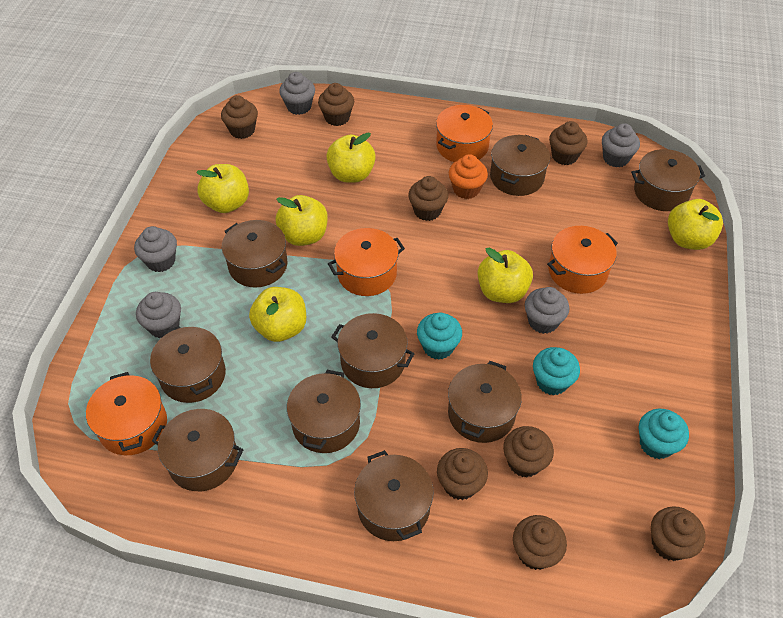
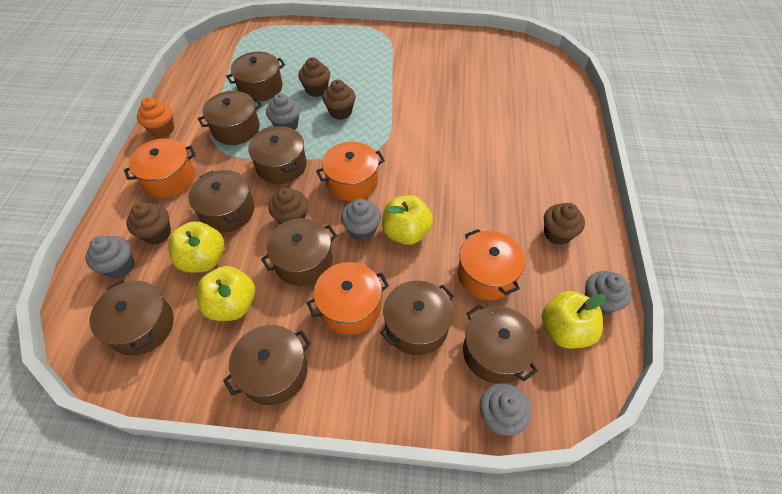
brown cupcake: [221,95,258,139] [318,83,354,126] [408,176,448,221] [437,448,488,500] [503,426,554,477] [513,515,567,570] [549,121,587,165] [651,506,706,561] = 8 -> [127,202,171,245] [268,188,308,224] [298,57,330,97] [322,80,356,120] [544,203,585,245] = 5
turquoise cupcake: [417,313,462,360] [533,347,580,395] [639,409,689,459] = 3 -> none = 0
yellow apple: [196,164,249,213] [249,287,306,342] [276,195,328,246] [326,132,376,183] [478,248,533,303] [668,199,723,250] = 6 -> [168,221,224,273] [196,266,255,321] [382,195,433,245] [542,291,606,349] = 4

